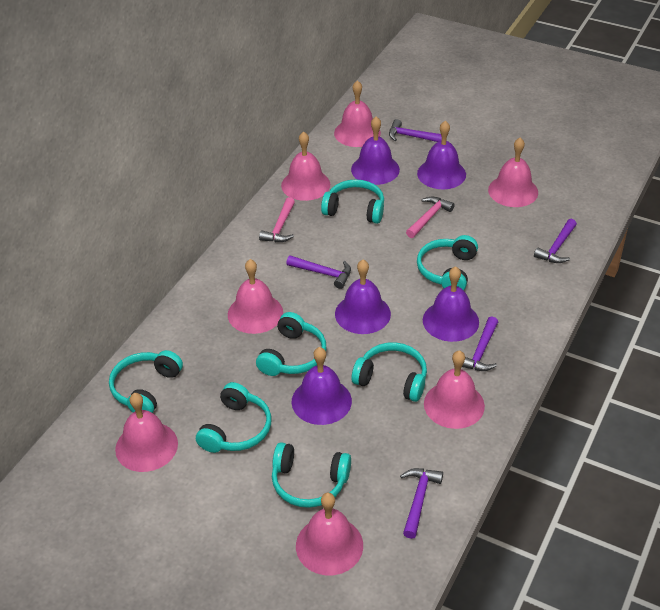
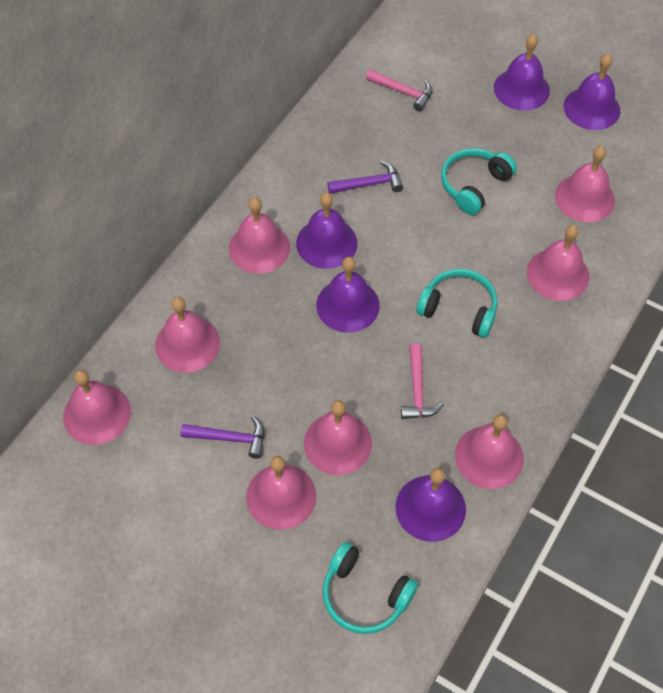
pink bell: [115,393,178,472] [228,259,283,334] [281,131,330,201] [296,493,363,575] [334,80,381,147] [424,350,485,429] [488,138,538,207] = 7 -> [63,370,131,445] [155,297,220,373] [229,197,290,274] [246,456,316,530] [304,400,372,475] [455,414,524,489] [527,225,589,301] [555,146,615,222] = 8
purple hammer: [286,256,351,289] [389,119,442,142] [400,468,443,539] [462,317,498,371] [534,219,577,263] = 5 -> [181,416,264,459] [327,161,403,194] = 2
turquoise headphones: [109,350,183,413] [196,382,271,453] [256,312,326,376] [272,442,351,508] [321,179,384,224] [351,342,427,402] [417,235,478,290] = 7 -> [322,542,418,634] [416,269,498,338] [441,148,517,215] = 3

